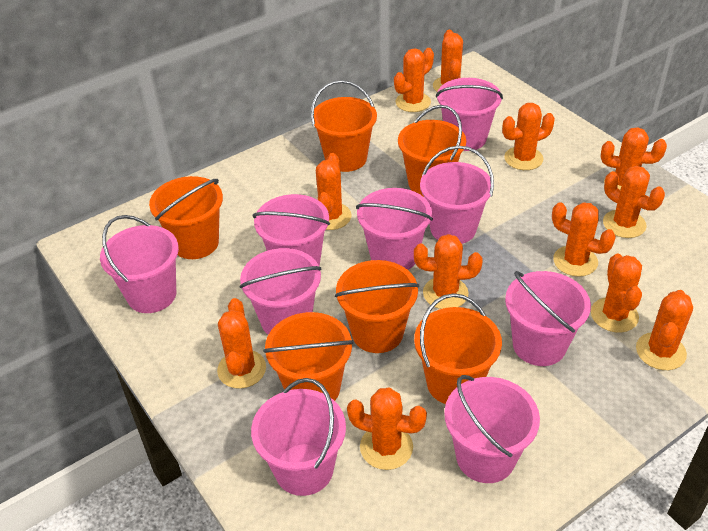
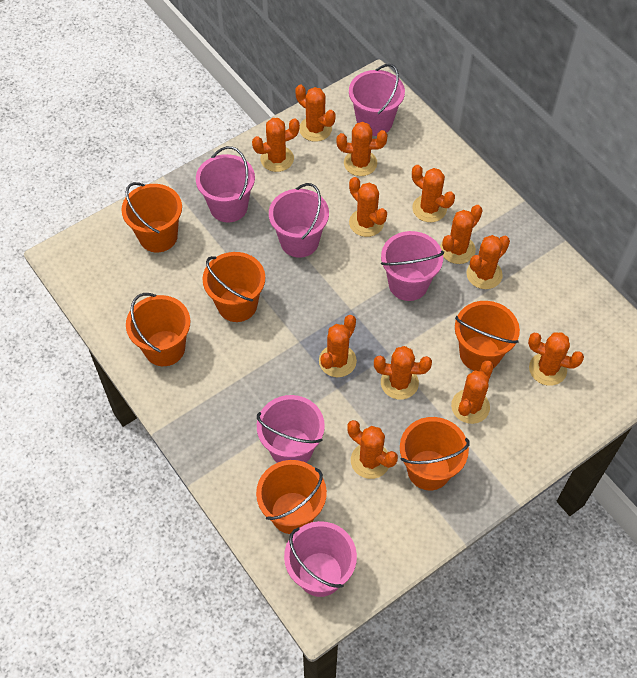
pink bucket: [100,215,179,313] [239,248,321,335] [251,378,346,496] [252,194,330,265] [356,188,433,270] [420,146,494,244] [436,78,503,151] [444,375,540,483] [505,271,591,366] = 9 -> [196,146,255,222] [257,395,325,463] [269,183,329,258] [284,521,357,597] [349,64,405,136] [381,231,444,301] = 6

